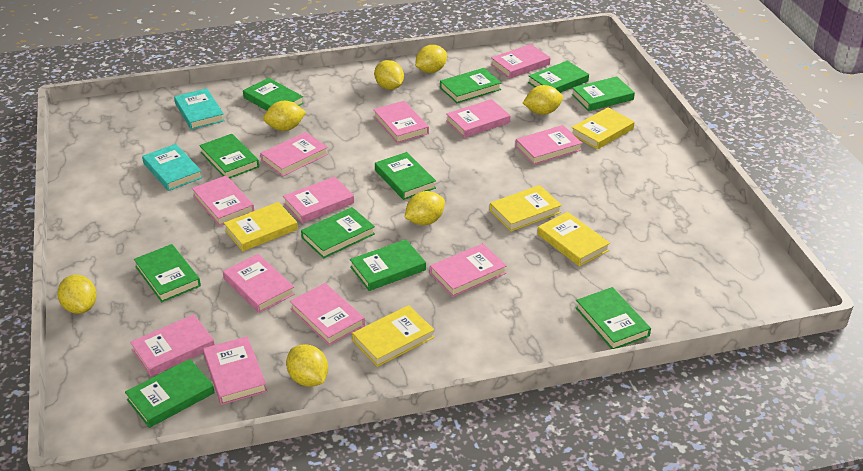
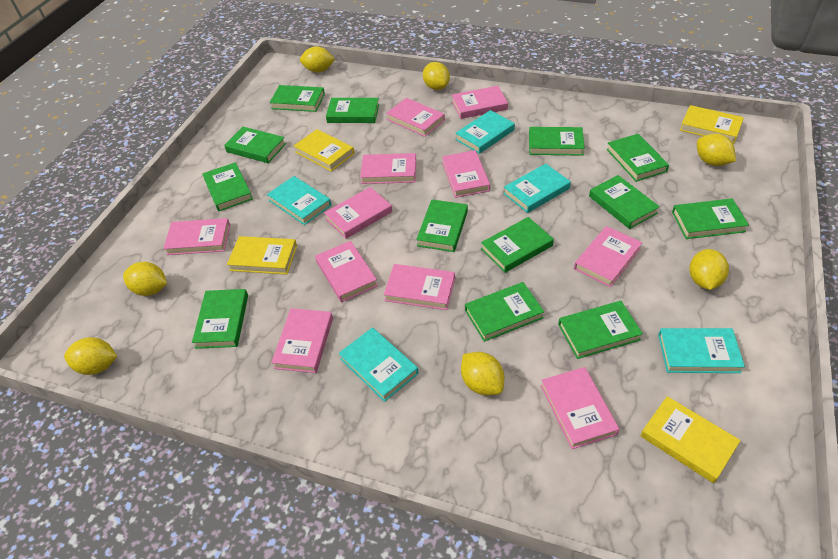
green book: [125,359,215,428] [134,244,201,302] [199,134,259,178] [243,78,304,111] [301,207,375,258] [350,239,426,291] [375,152,436,200] [440,68,501,103] [528,61,589,93] [572,76,635,111] [575,287,651,349] = 11 -> [192,289,248,349] [202,162,253,211] [224,127,286,163] [270,85,325,112] [326,98,379,123] [416,199,468,252] [465,282,544,342] [481,217,554,273] [529,127,585,156] [558,301,643,359] [589,175,660,229] [606,134,669,182] [672,198,749,239] = 13
pink book: [130,314,215,377] [192,175,254,226] [203,336,267,405] [223,254,295,313] [260,132,328,176] [283,176,354,223] [290,283,365,345] [373,101,429,143] [430,243,507,297] [446,99,510,138] [491,44,551,78] [515,125,582,165] = 12 -> [163,218,230,255] [271,308,333,373] [315,241,378,302] [324,187,392,239] [360,153,416,184] [384,264,455,310] [386,98,445,137] [442,150,490,198] [452,86,508,119] [541,367,619,449] [574,226,643,287] = 11
turquoise book: [142,144,203,191] [174,88,225,130] = 2 -> [267,176,331,225] [339,327,419,402] [455,110,515,154] [503,164,571,213] [658,328,745,373] = 5
yellow book: [224,202,298,251] [352,305,434,367] [490,185,562,231] [537,212,610,266] [572,107,635,149] = 5 -> [227,236,297,274] [294,129,354,171] [640,396,741,483] [680,105,744,144] = 4

